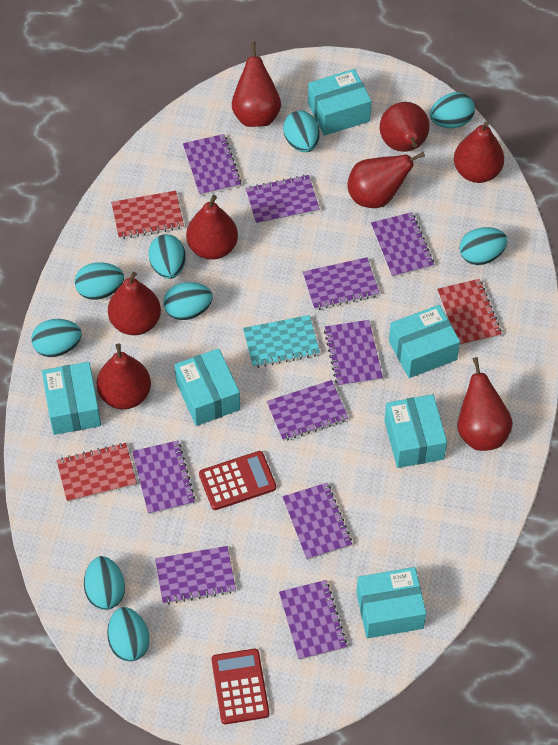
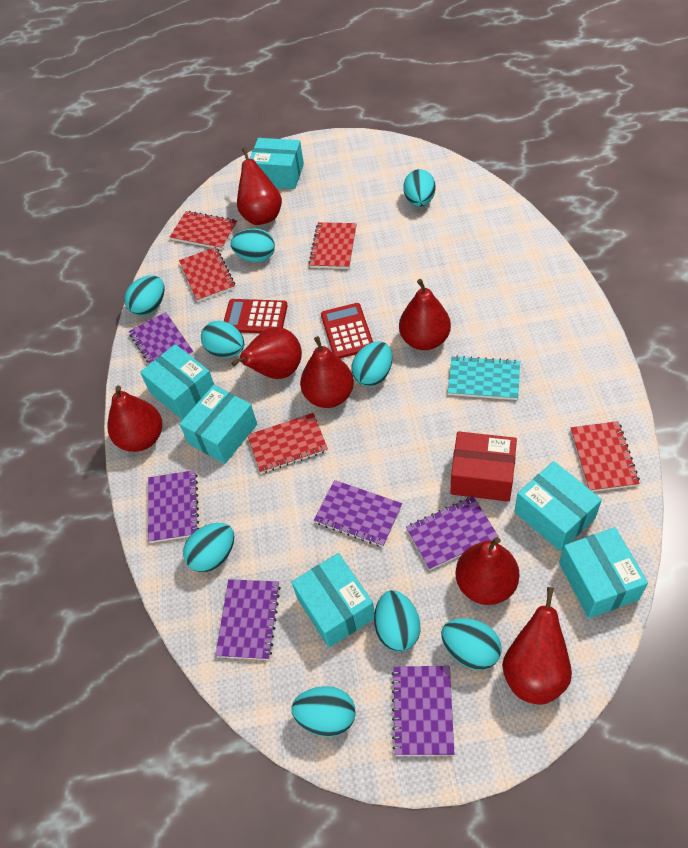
purple notebook: [132,441,195,514] [155,546,236,605] [183,134,242,196] [246,175,320,225] [267,380,348,441] [279,580,347,660] [283,483,352,560] [303,257,380,310] [324,320,383,387] [371,212,434,277] = 10 -> [129,312,194,364] [148,470,199,543] [215,579,281,660] [314,480,402,547] [391,666,454,756] [406,496,499,570] = 6
red box: none = 0 -> [450,431,517,502] = 1
red notebook: [56,443,137,502] [111,191,184,239] [437,279,502,346] = 3 -> [170,211,238,250] [179,247,235,302] [247,413,328,474] [309,222,357,269] [571,421,640,492] = 5
red pear: [97,344,151,409] [108,272,161,335] [186,195,238,260] [232,42,281,127] [347,152,425,208] [380,102,430,152] [454,121,504,183] [457,357,513,451] = 8 -> [108,386,162,452] [231,327,302,379] [237,147,282,225] [300,336,354,408] [399,279,451,350] [456,537,519,605] [502,587,572,705] = 7

